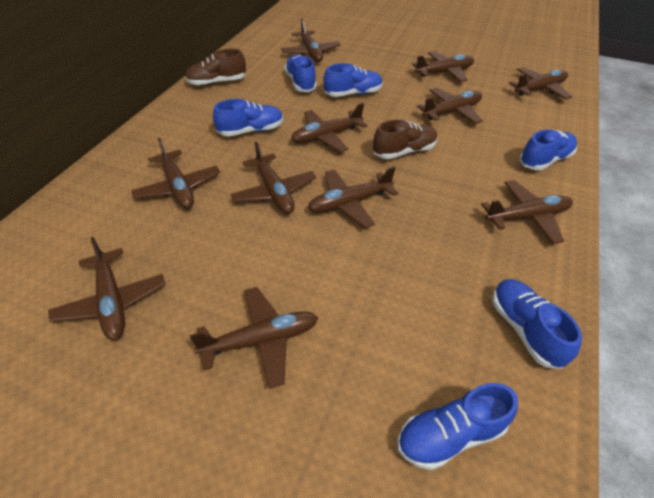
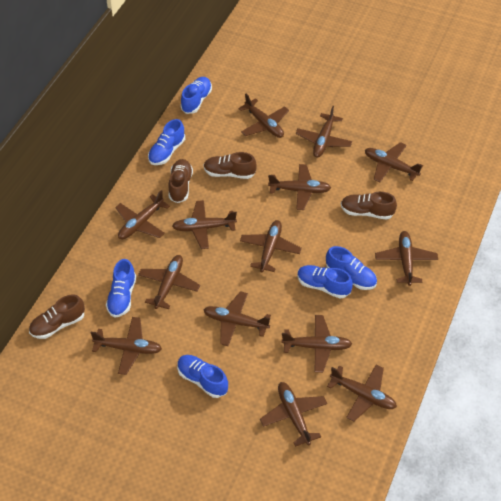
brown plane: [48,237,166,340] [131,138,220,209] [190,287,318,389] [231,141,316,214] [281,19,341,62] [291,103,368,152] [308,167,398,228] [412,51,474,82] [417,88,483,124] [481,180,573,244] [509,67,572,100] = 11 -> [91,317,162,375] [115,190,170,239] [138,255,200,309] [172,200,237,249] [204,291,271,346] [238,94,289,138] [240,220,302,272] [260,382,327,447] [268,164,331,210] [281,315,352,373] [296,106,352,158] [327,365,397,421] [365,142,423,182] [375,231,438,286] = 14
brown shoe: [185,49,246,86] [373,120,438,159] = 2 -> [29,295,85,339] [169,159,193,203] [203,152,257,179] [341,192,397,220] = 4

